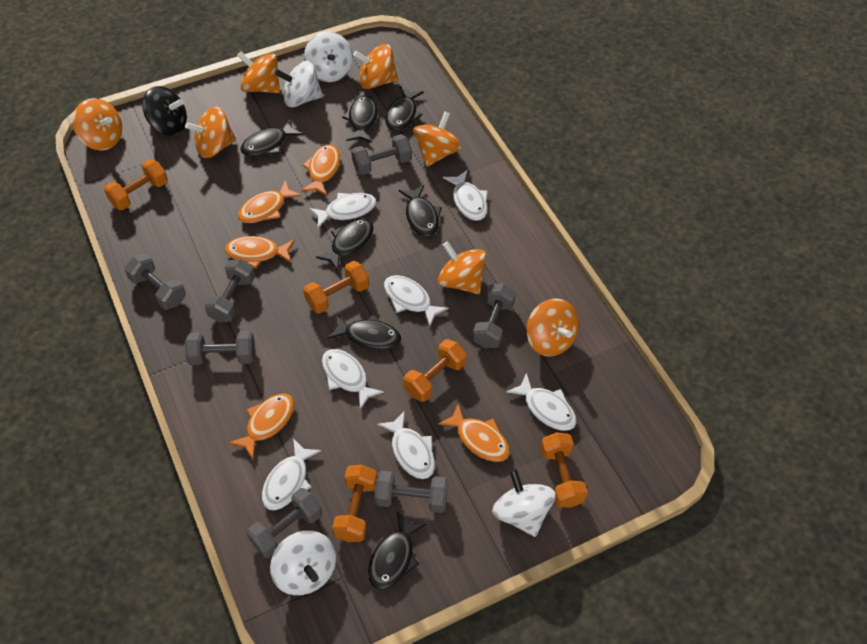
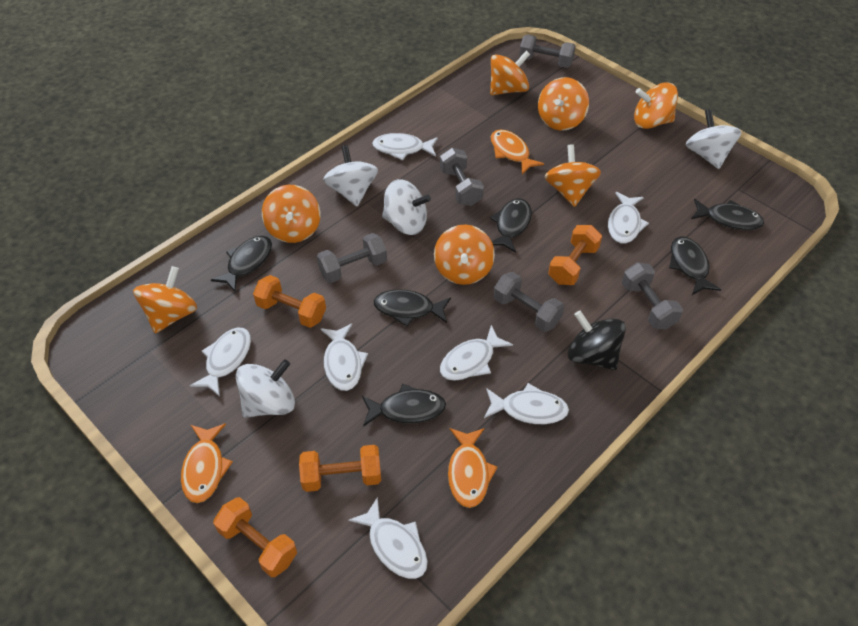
black fish: [240,119,303,156] [316,219,373,271] [327,314,401,350] [342,95,378,143] [368,512,427,590] [385,86,424,131] [398,185,442,237] = 7 -> [211,236,272,293] [362,384,446,426] [374,289,451,326] [490,198,532,253] [669,236,721,295] [691,199,764,230] = 6
grey dumbbell: [125,254,186,310] [185,331,255,365] [204,259,255,322] [247,488,322,558] [351,134,412,175] [374,470,448,513] [473,283,516,348] = 7 -> [317,233,387,283] [440,148,484,206] [493,272,564,332] [519,35,576,68] [622,262,683,329] = 5
orange dumbbell: [104,159,168,210] [303,261,369,314] [332,465,377,542] [403,339,467,402] [540,432,588,508] = 5 -> [213,497,297,577] [253,275,326,328] [299,445,381,492] [548,225,602,285] = 4
orange fish: [225,236,295,269] [229,393,294,459] [238,180,302,223] [301,145,340,196] [438,404,510,462] = 5 -> [181,423,233,503] [448,428,498,508] [491,129,544,175] = 3

